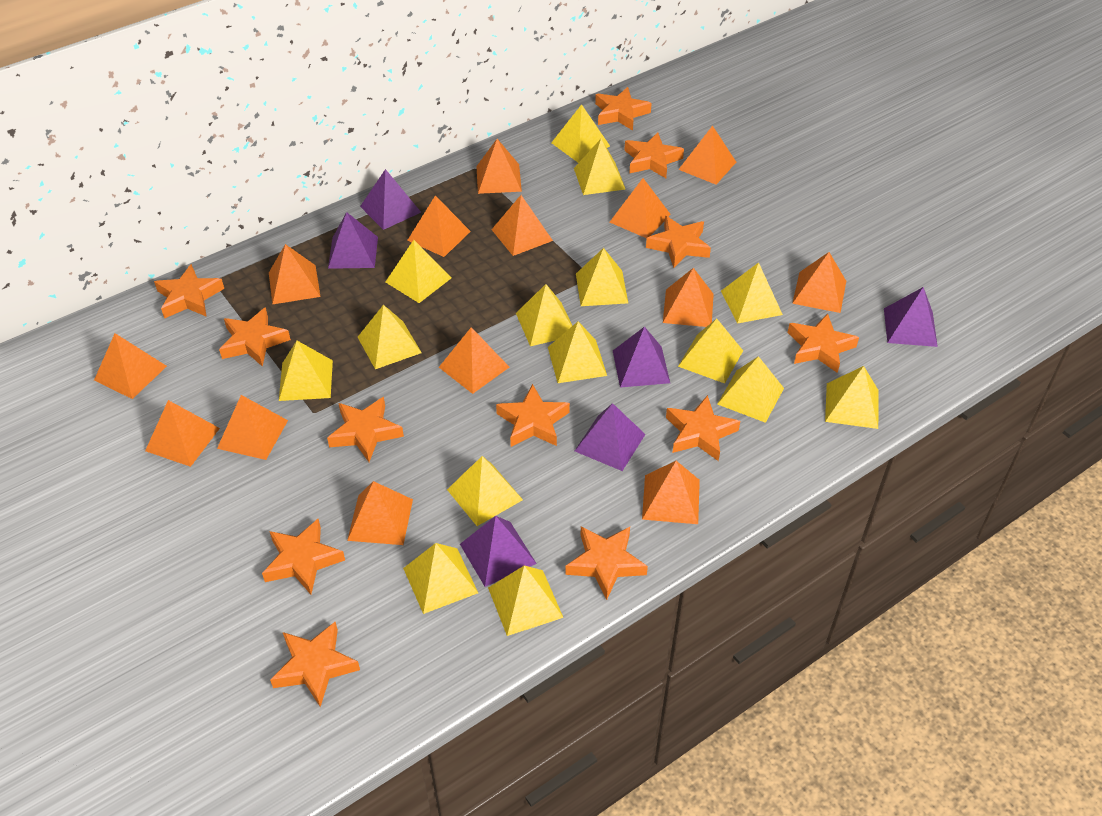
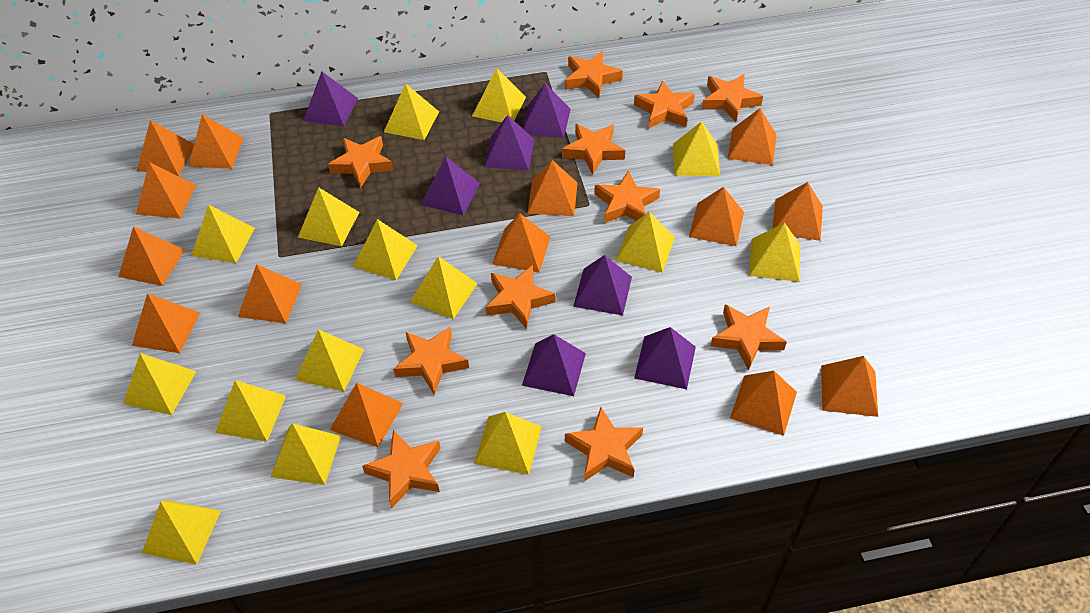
orange star: [154,264,224,319] [219,307,291,367] [262,519,345,595] [270,622,360,707] [327,397,404,462] [496,384,570,447] [565,526,648,600] [595,87,652,131] [624,132,684,178] [646,216,711,268] [666,395,740,461] [787,313,859,373] = 12 -> [328,136,393,188] [362,430,441,508] [393,327,469,395] [486,265,555,329] [562,124,625,174] [565,51,623,98] [565,407,643,482] [594,170,660,223] [634,80,695,129] [702,74,763,122] [711,304,787,370] = 11
purple pyramid: [328,212,378,269] [360,169,421,230] [460,516,537,587] [575,403,645,471] [613,327,670,388] [884,287,938,347] = 6 -> [303,71,358,127] [421,156,480,215] [484,115,535,171] [522,83,571,138] [522,334,586,396] [573,255,632,315] [634,327,696,389] = 7

